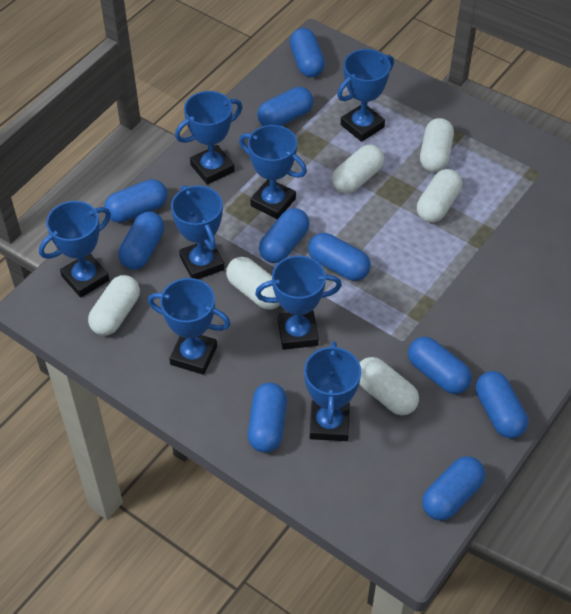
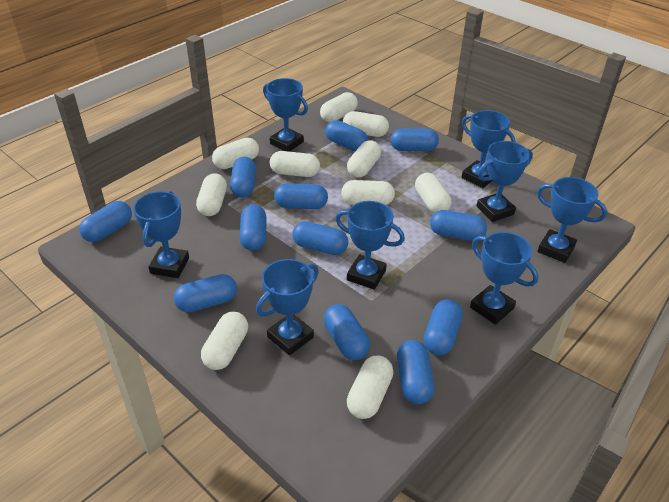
blue capsule: [104,179,167,223] [118,212,164,270] [248,383,287,453] [257,87,313,126] [259,208,310,263] [290,28,325,77] [308,233,371,281] [408,337,472,394] [422,456,485,521] [476,371,528,439] = 10 -> [79,201,132,242] [174,274,237,312] [230,157,256,198] [240,204,266,251] [274,183,328,209] [292,221,348,255] [324,304,370,360] [325,120,368,151] [390,129,439,151] [397,340,434,404] [424,299,463,355] [430,210,487,241] = 12
white capsule: [88,275,140,336] [226,257,280,310] [332,145,384,194] [359,357,419,415] [417,169,462,223] [420,118,454,172] = 6 -> [196,173,227,216] [201,312,248,370] [212,138,259,169] [270,151,320,177] [320,92,358,122] [341,180,395,205] [343,111,389,137] [347,140,381,178] [347,356,393,419] [415,173,452,213] = 10

